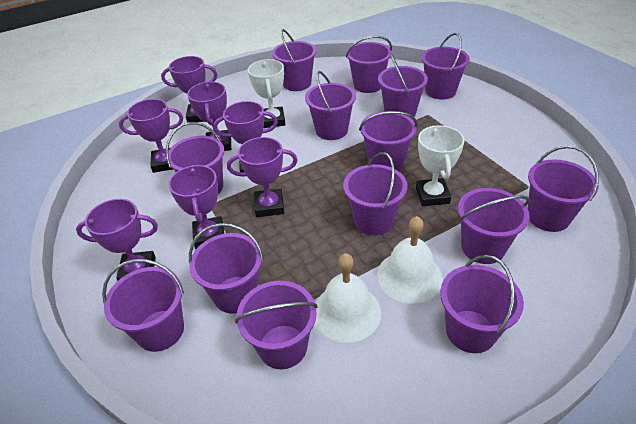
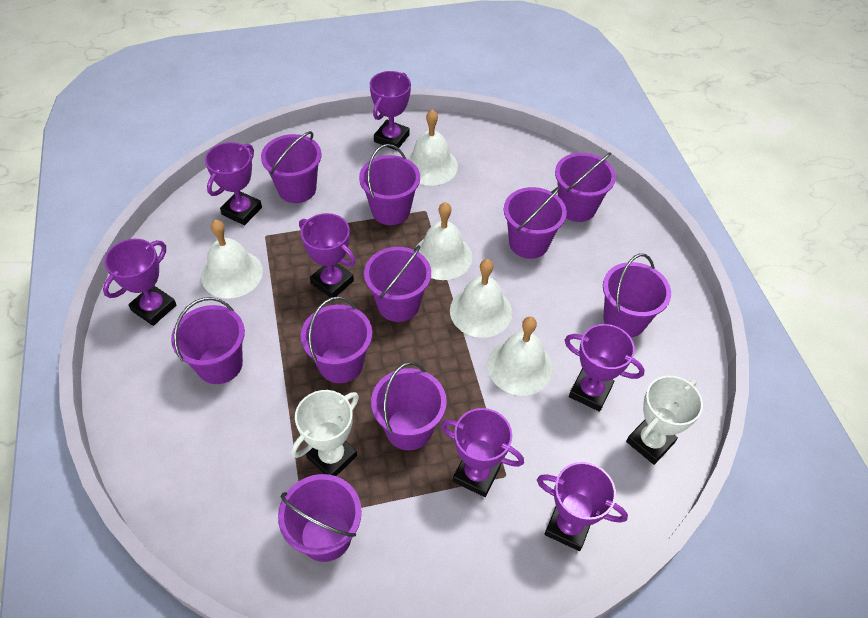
purple bucket: [102,259,184,352] [166,122,224,194] [189,223,264,314] [235,281,317,369] [272,29,317,91] [305,71,356,140] [343,152,407,235] [346,36,392,93] [359,111,417,171] [378,54,428,117] [421,33,470,100] [440,255,524,353] [458,188,530,264] [528,146,599,232] = 14 -> [171,297,245,384] [261,131,321,203] [278,474,362,562] [301,296,372,383] [359,144,420,225] [364,245,431,322] [371,362,447,450] [504,187,567,259] [555,152,616,222] [603,253,671,337] = 10
white bell: [315,253,381,343] [377,216,443,304] = 2 -> [201,220,263,298] [406,109,458,186] [416,202,472,280] [450,259,512,338] [487,317,553,396] = 5

